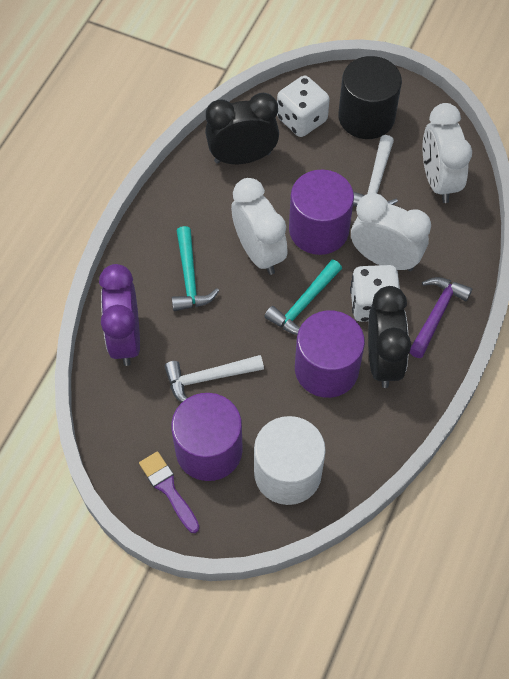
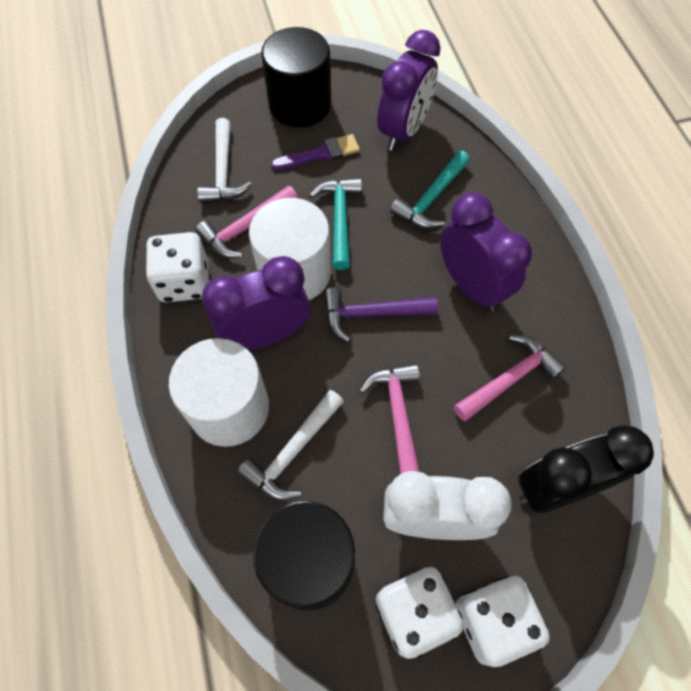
black clock: [205,93,279,164] [368,286,411,388] = 2 -> [519,425,654,513] = 1
black cylinder: [338,56,402,139] = 1 -> [253,501,355,611] [261,27,331,127] = 2
pink hammer: none = 0 -> [196,185,298,258] [359,363,420,474] [454,335,566,421] = 3
purple clock: [99,264,140,366] = 1 -> [202,256,310,350] [377,30,441,151] [440,192,532,312] = 3
purple cylinder: [171,393,243,481] [289,170,354,255] [295,310,365,398] = 3 -> none = 0
white clock: [231,178,288,275] [351,193,431,271] [422,103,472,203] = 3 -> [383,471,512,540] = 1
white cylinder: [254,416,326,505] = 1 -> [169,338,269,447] [249,198,331,300] = 2
white dice: [277,76,330,137] [350,265,400,322] = 2 -> [145,232,209,302] [376,567,464,659] [455,575,550,667] = 3

